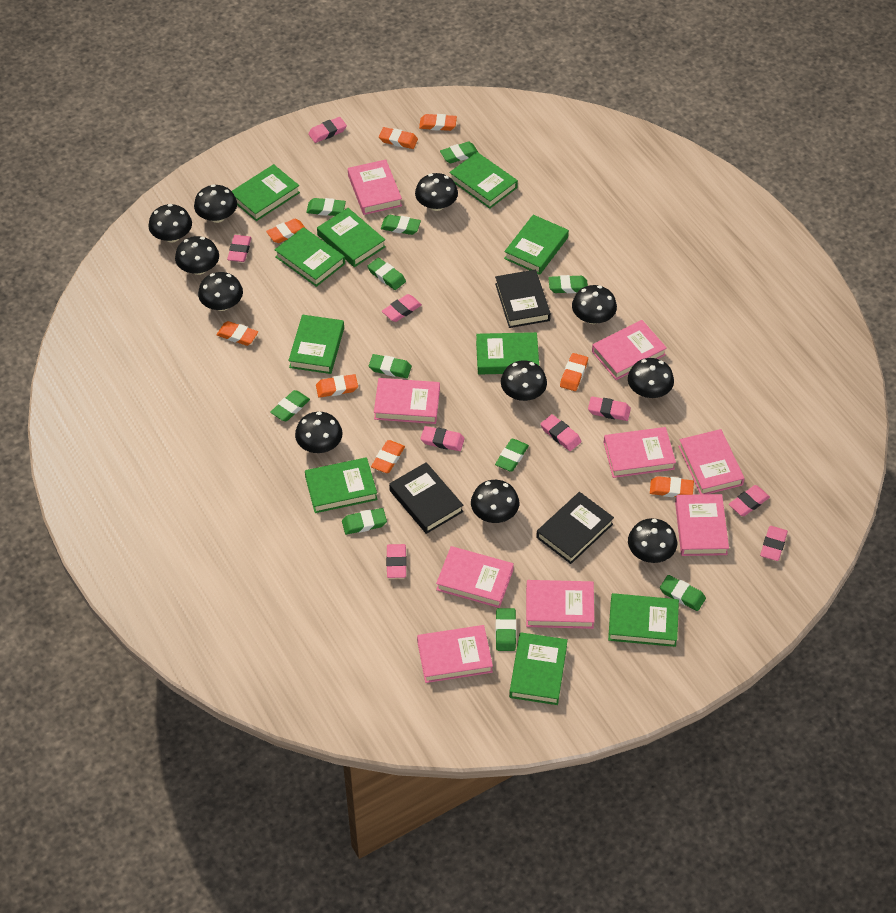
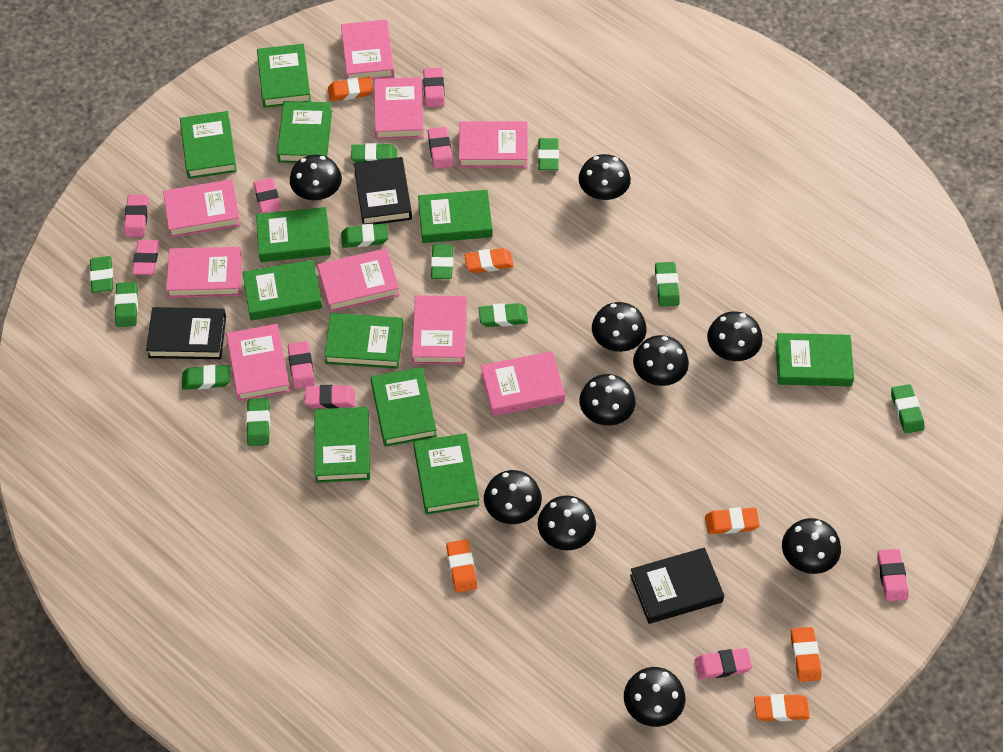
black mushroom: [148,204,192,243] [175,236,219,275] [194,184,237,223] [198,272,243,311] [295,412,343,453] [415,173,458,211] [471,480,519,523] [501,360,547,401] [572,285,617,324] [628,358,674,398] [628,518,677,563] = 11 -> [290,155,342,200] [484,470,542,524] [538,495,596,550] [578,154,631,200] [579,374,636,426] [592,302,647,352] [624,667,685,727] [633,335,689,386] [707,311,763,361] [782,518,841,574] = 10
green book: [232,164,300,221] [274,227,345,287] [288,315,344,374] [305,457,378,513] [317,208,386,267] [449,152,518,209] [476,332,539,375] [504,215,569,275] [509,632,568,705] [608,593,679,647] = 10 -> [180,111,237,179] [242,260,322,320] [256,207,331,262] [257,44,311,108] [277,101,332,163] [314,407,370,483] [324,313,404,369] [371,367,437,447] [413,433,480,515] [418,190,492,243] [775,333,854,386] = 11
orange eraser: [217,321,258,346] [266,219,305,243] [316,374,358,398] [371,440,405,473] [379,127,418,149] [419,114,457,131] [560,353,588,391] [650,476,694,497] = 8 -> [328,77,373,101] [446,539,477,593] [464,248,514,273] [705,507,760,534] [754,694,810,721] [791,627,821,682] = 6

